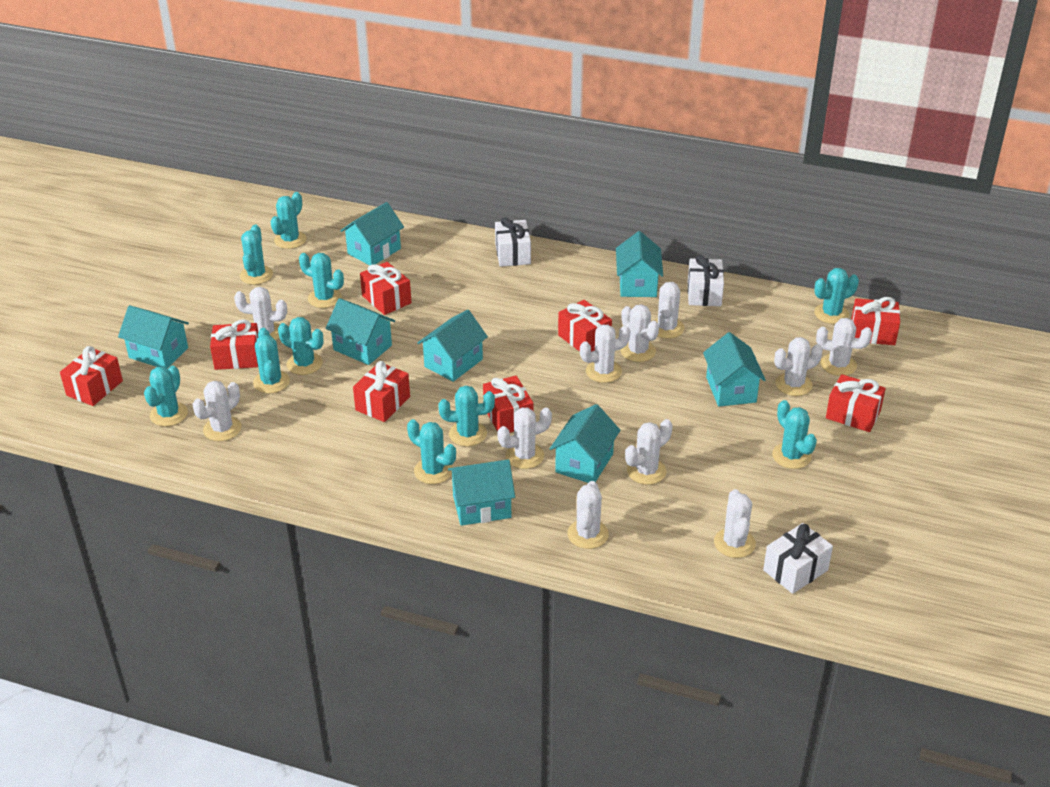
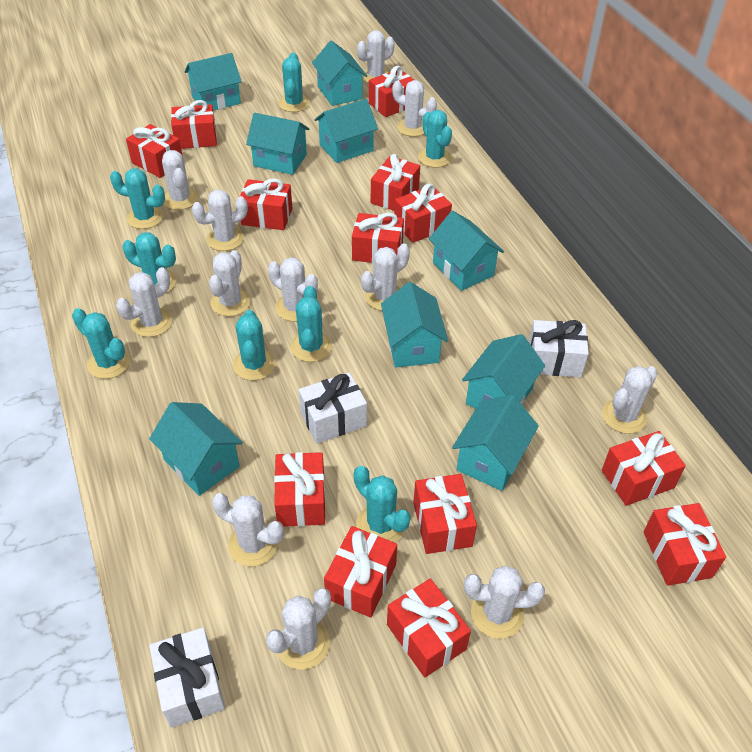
red gift: [60,346,123,406] [210,319,258,370] [353,361,410,422] [360,262,412,315] [483,376,533,433] [558,300,612,352] [826,374,886,432] [851,297,900,345] = 8 -> [126,124,183,178] [171,100,217,149] [240,178,292,230] [274,452,325,527] [324,526,397,618] [352,212,404,263] [369,66,414,117] [371,154,420,211] [387,578,471,678] [394,184,452,243] [413,474,477,554] [602,431,686,506] [643,503,726,586] = 13
turquoise cactus: [144,366,188,427] [240,225,273,285] [253,328,290,394] [270,192,306,249] [278,317,323,375] [299,253,344,308] [407,419,456,484] [438,386,495,447] [772,400,817,469] [814,268,859,324] = 10 -> [72,308,130,379] [110,168,165,229] [123,232,177,293] [233,310,276,380] [278,52,310,112] [290,286,332,362] [354,466,410,543] [418,110,452,168] = 8
turquoise house: [118,305,189,368] [326,298,395,365] [340,202,404,265] [417,310,488,382] [448,459,515,526] [550,404,620,483] [616,231,663,297] [703,332,766,407] = 8 -> [149,402,243,496] [185,53,242,111] [246,113,309,175] [312,41,367,106] [314,99,378,163] [381,282,448,367] [429,211,504,291] [452,395,539,491] [462,334,545,409] = 9
white cactus: [193,381,242,441] [234,287,287,340] [497,407,552,469] [567,481,609,549] [580,325,630,383] [620,304,659,362] [625,419,672,485] [653,282,685,339] [714,489,756,558] [774,337,823,396] [816,318,872,376] = 11 -> [116,267,172,337] [162,150,198,210] [192,190,248,251] [209,250,251,317] [212,493,284,566] [266,588,331,670] [268,257,318,322] [357,30,394,83] [361,243,410,311] [392,80,437,137] [464,565,545,639] [602,366,658,434] = 12

